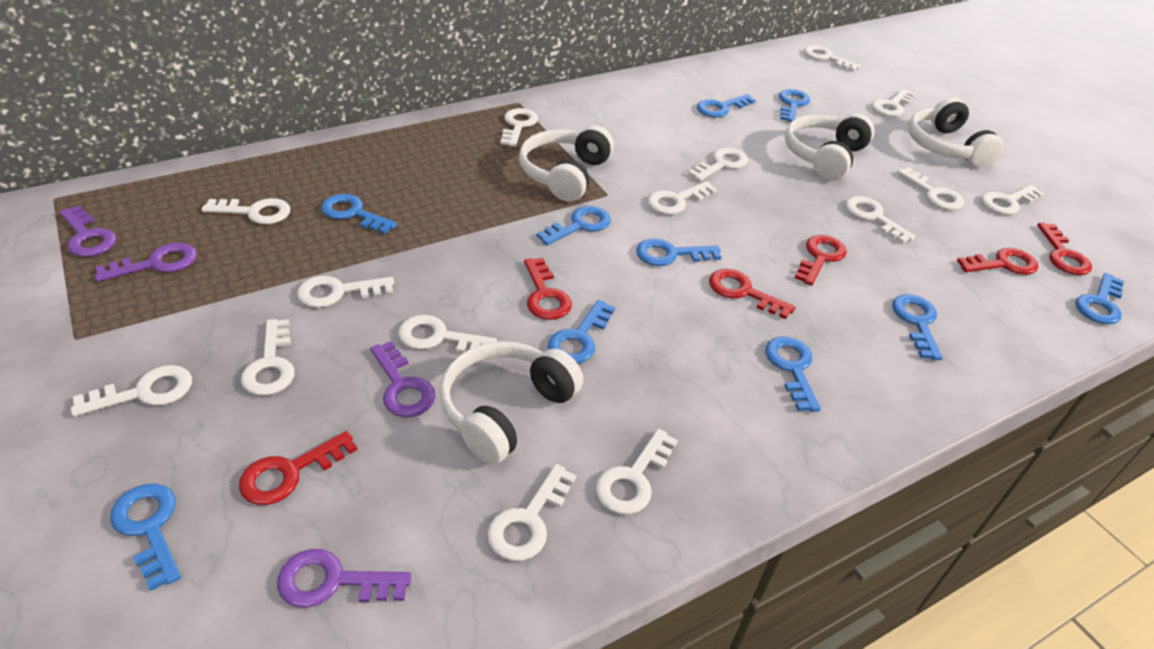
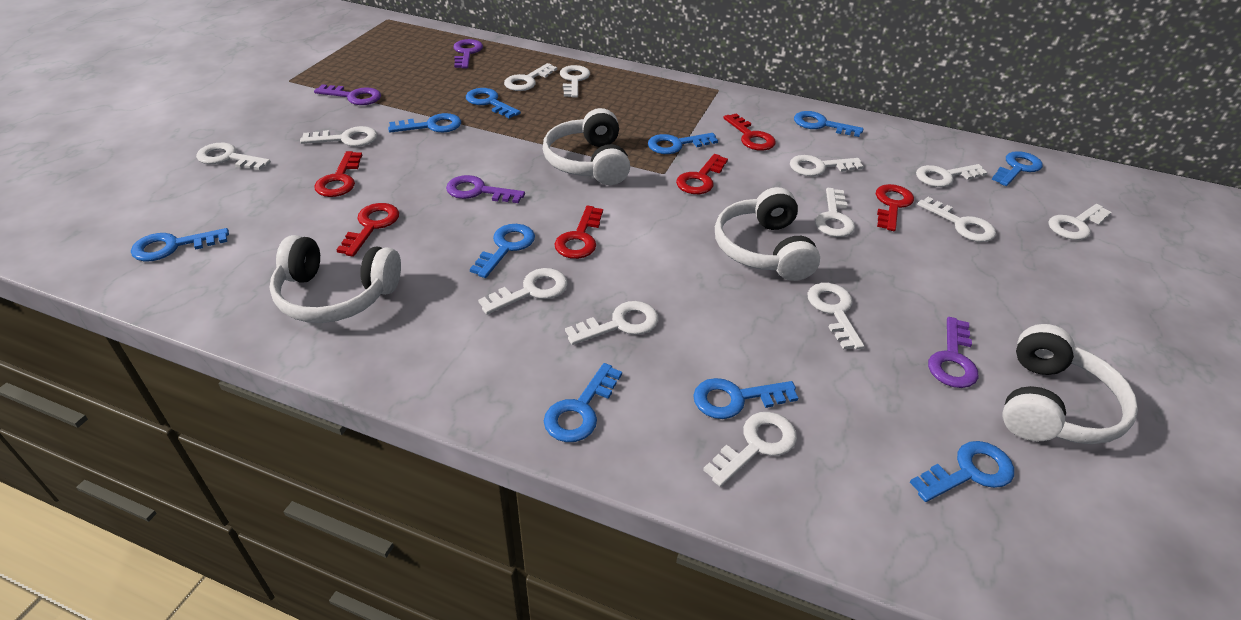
white key: [71,365,192,417] [201,198,290,224] [241,319,295,395] [297,276,394,308] [398,315,497,353] [487,464,576,561] [500,108,538,147] [595,429,678,514] [648,181,717,215] [688,148,748,181] [804,45,861,71] [845,196,916,243] [872,89,915,117] [897,167,964,210] [981,185,1044,215] = 15 -> [196,143,271,170] [300,126,377,147] [478,268,568,314] [504,63,557,91] [560,65,590,98] [565,301,658,345] [703,412,797,487] [790,155,864,176] [808,283,864,350] [815,188,855,237] [916,164,988,187] [917,197,996,242] [1048,204,1112,240] = 13

